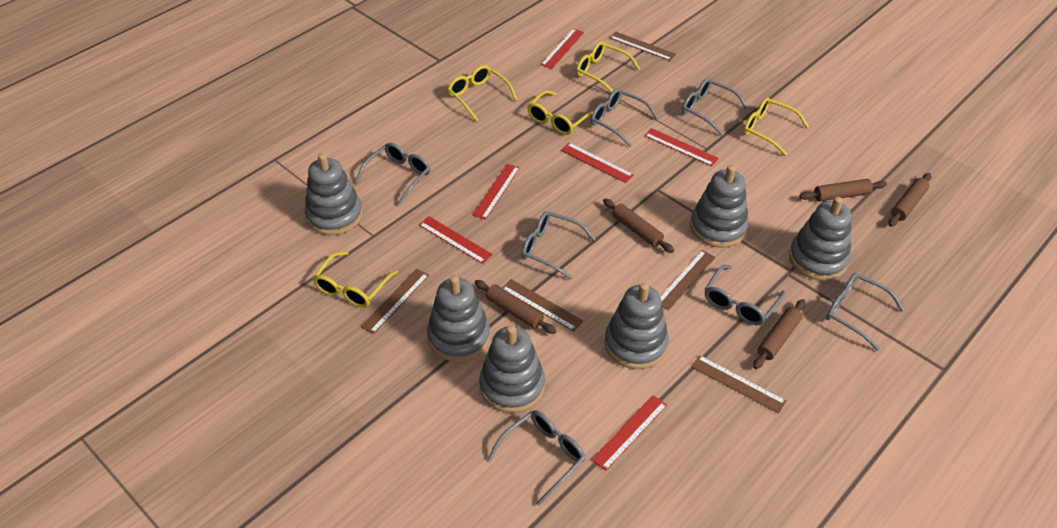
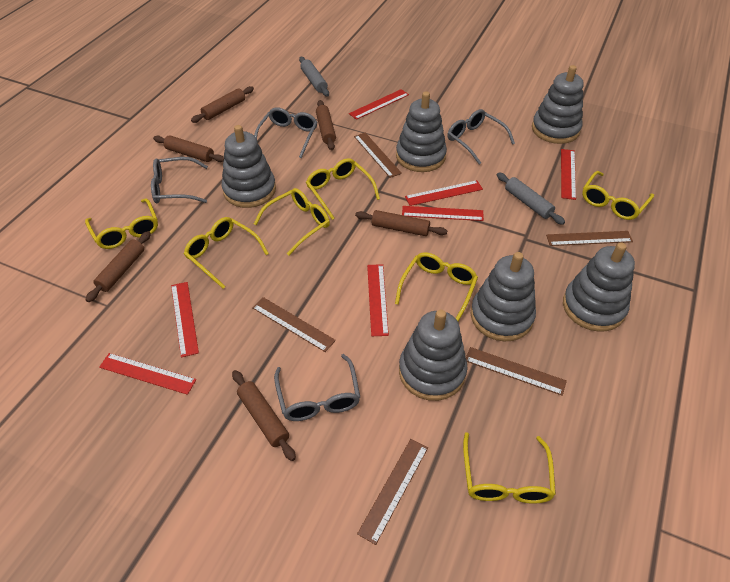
brown rolling pin: [475,280,556,334] [603,198,674,253] [753,299,806,369] [799,179,887,202] [889,173,931,227] = 5 -> [86,231,151,302] [153,135,224,162] [191,86,254,123] [232,370,296,461] [316,100,336,150] [355,210,447,236] = 6
grey glasses: [356,142,430,206] [488,410,586,506] [522,211,595,280] [591,88,658,146] [682,78,748,135] [705,265,785,325] [826,273,904,351] = 7 -> [151,157,208,203] [254,107,317,158] [274,354,360,421] [447,109,515,165] = 4
grey rolling pin: none = 0 -> [299,57,329,97] [497,173,565,225] = 2
red ruler: [419,216,493,264] [472,164,520,220] [541,29,584,69] [561,143,634,183] [592,395,667,471] [644,128,719,166] = 6 -> [99,353,196,395] [171,282,199,358] [349,89,409,120] [367,264,389,336] [402,206,484,221] [405,180,483,206] [561,149,576,200] = 7
yellow glasses: [313,251,398,308] [447,65,517,121] [527,90,593,135] [576,41,640,93] [743,97,809,156] = 5 -> [85,198,158,249] [184,217,269,289] [254,188,330,255] [306,158,380,220] [395,252,478,321] [463,432,556,503] [582,171,654,220] = 7

